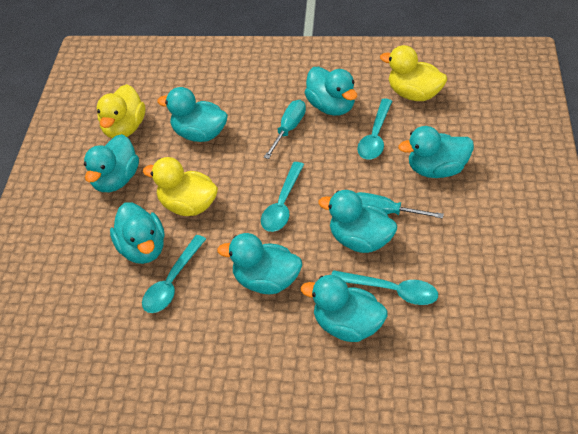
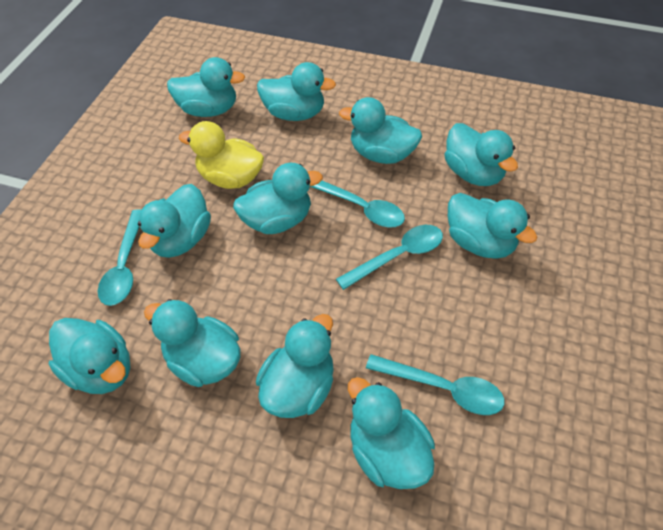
turquoise duck: [84,134,139,192] [110,202,165,264] [157,87,228,142] [217,233,302,294] [301,275,387,342] [305,67,357,116] [318,190,397,253] [398,126,474,178] = 8 -> [49,318,131,394] [138,184,211,258] [144,299,241,387] [167,57,245,117] [233,163,323,234] [256,314,334,418] [257,62,336,121] [339,97,422,164] [348,377,435,489] [444,123,518,186] [448,193,537,259] = 11
turquoise screwdriver: [264,100,306,159] [356,192,444,219] = 2 -> none = 0
yellow duck: [97,84,145,138] [143,157,218,216] [380,45,447,101] = 3 -> [179,121,264,189] = 1

